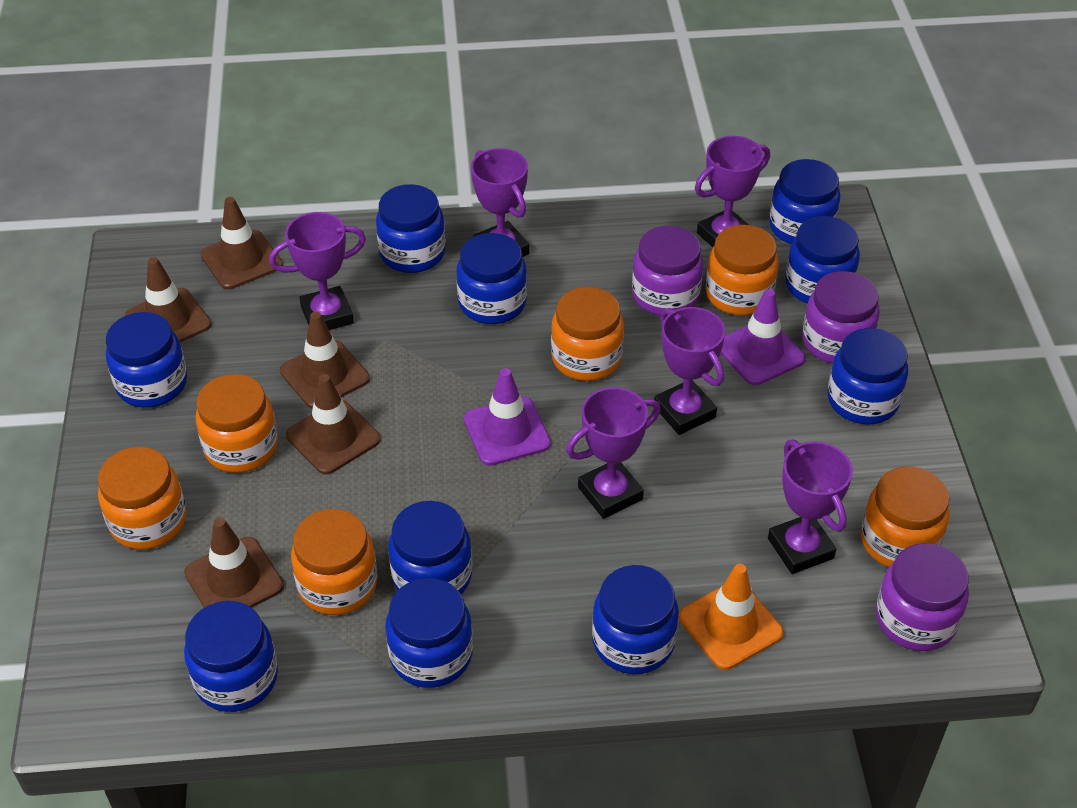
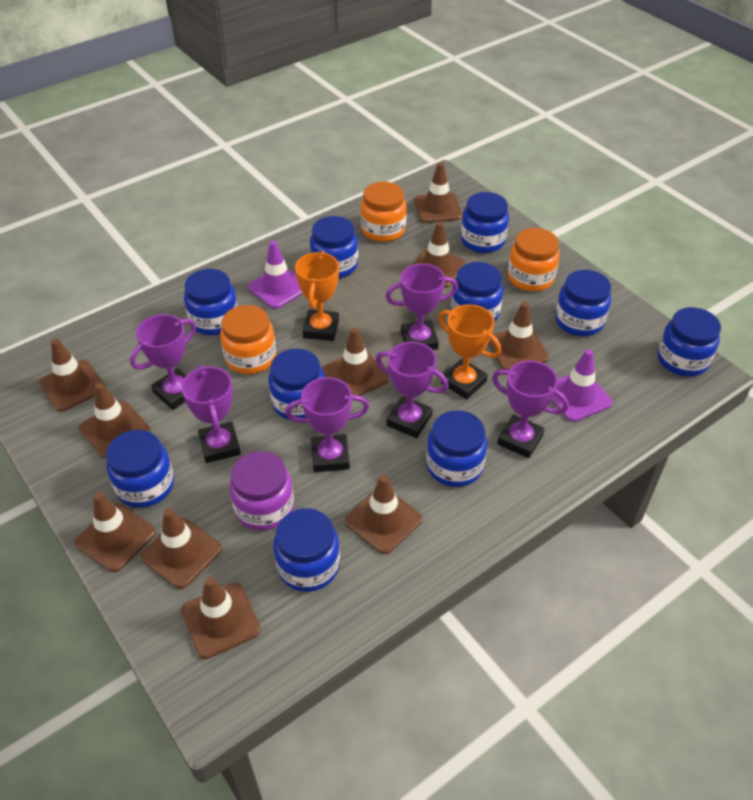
brown traffic cone: [125,257,211,342] [184,517,284,608] [200,197,283,289] [280,312,370,409] [286,374,381,475] = 5 -> [39,338,105,412] [75,492,156,572] [79,383,150,458] [141,508,222,589] [181,577,261,659] [323,327,389,396] [345,475,422,554] [413,221,466,288] [414,162,462,223] [488,302,549,370] = 10
orange jar: [98,447,186,550] [196,374,278,473] [291,509,378,615] [551,287,624,381] [706,225,779,316] [861,467,949,567] = 6 -> [220,305,276,374] [361,181,407,242] [508,228,560,292] = 3
orange traffic cone: [679,564,784,670] = 1 -> none = 0
orange trophy: none = 0 -> [295,251,339,341] [438,304,501,399] = 2
purple jar: [632,226,703,316] [802,271,880,364] [876,543,969,651] = 3 -> [229,451,294,531] = 1

